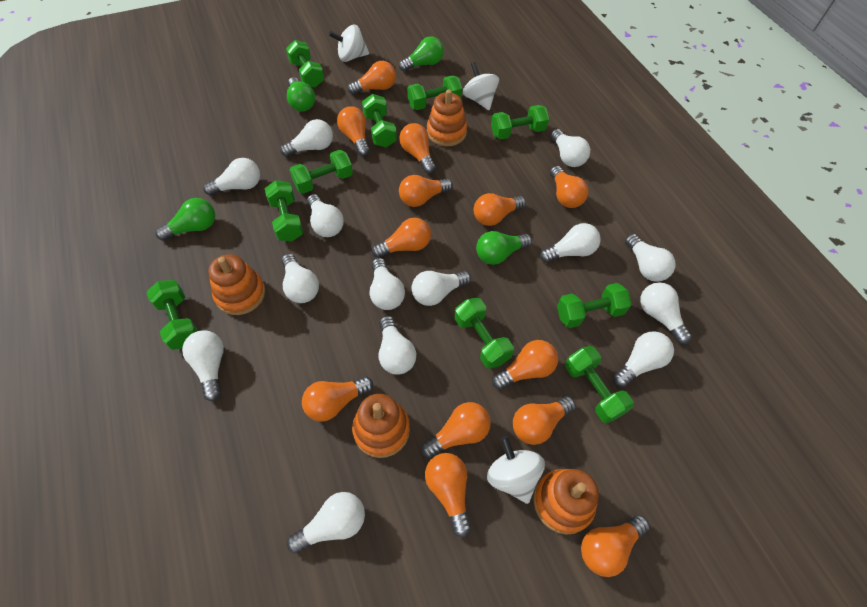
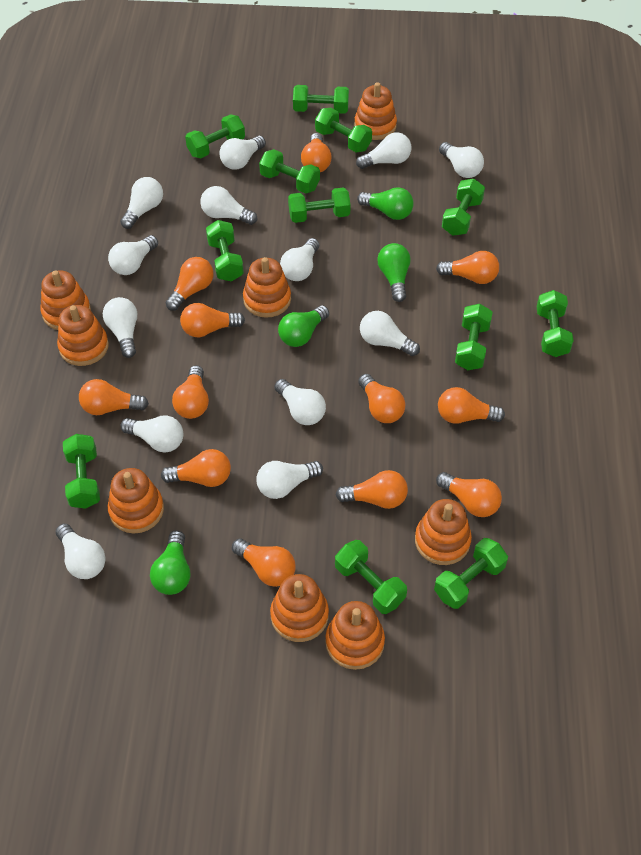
green dumbbell: [146,280,198,350] [265,180,303,241] [286,40,324,87] [290,150,353,194] [362,94,397,147] [407,75,462,110] [454,298,514,369] [491,105,549,140] [557,283,632,328] [565,346,634,423] = 10 -> [63,434,100,509] [185,114,245,158] [206,220,244,282] [259,149,320,194] [288,188,351,223] [293,85,349,114] [315,108,372,152] [335,540,407,614] [434,538,508,609] [442,178,485,236] [455,304,493,370] [536,290,573,357] = 12
orange light bulb: [302,377,373,422] [337,106,370,156] [348,61,396,95] [372,218,431,258] [399,123,436,173] [399,175,453,207] [421,402,491,458] [425,453,471,537] [474,193,526,226] [492,340,558,390] [513,396,576,445] [550,166,589,208] [581,515,650,577] = 13 -> [79,379,149,415] [161,449,231,487] [165,257,214,311] [172,365,209,419] [180,303,245,337] [232,538,295,587] [301,133,332,172] [336,470,408,509] [358,374,405,423] [436,251,499,284] [436,472,502,517] [438,387,505,424] = 12
orange stacking toy: [208,254,265,315] [352,394,410,458] [427,89,467,146] [533,469,599,535] = 4 -> [40,270,91,330] [57,305,109,366] [108,468,164,533] [243,257,291,318] [270,574,329,642] [325,601,385,670] [354,82,397,140] [415,499,472,565] = 8
white light bulb: [182,330,224,401] [203,158,260,196] [280,119,333,157] [281,254,319,303] [287,492,365,554] [307,194,344,237] [370,258,405,310] [379,316,416,374] [412,271,471,306] [540,223,601,263] [551,129,590,167] [613,331,674,387] [625,234,676,282] [640,282,692,344] = 14 -> [56,523,106,579] [103,297,137,358] [108,235,158,275] [120,177,163,229] [121,415,183,453] [200,186,257,225] [219,136,266,170] [256,461,323,499] [274,379,326,425] [280,238,319,281] [356,132,411,169] [360,311,420,356] [439,142,484,178] = 13
white spinning top: [329,25,369,62] [463,62,499,110] [487,436,545,504] = 3 -> none = 0

